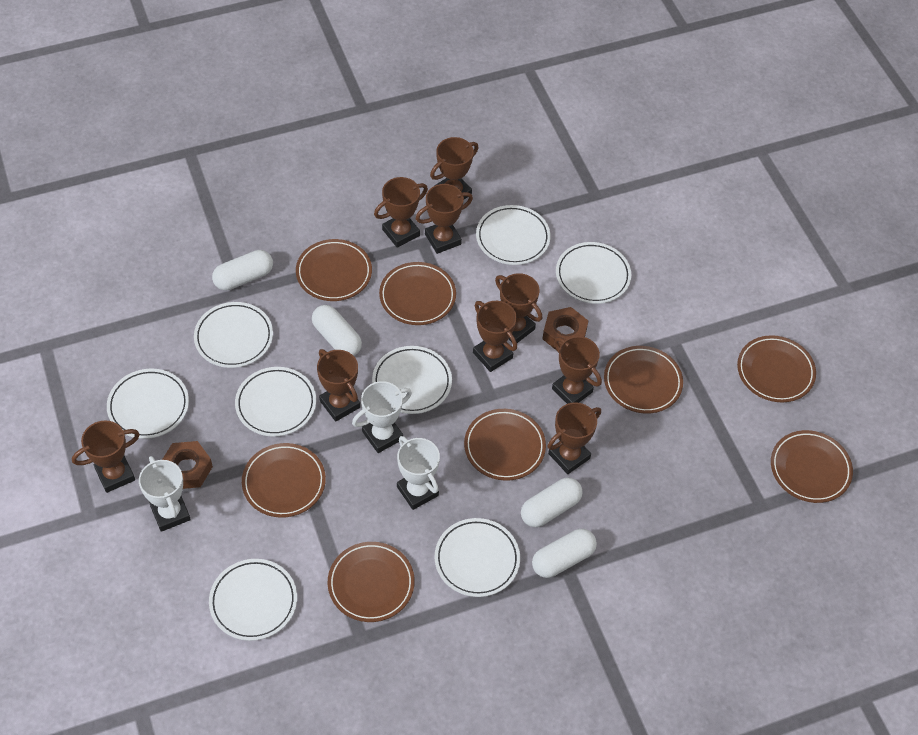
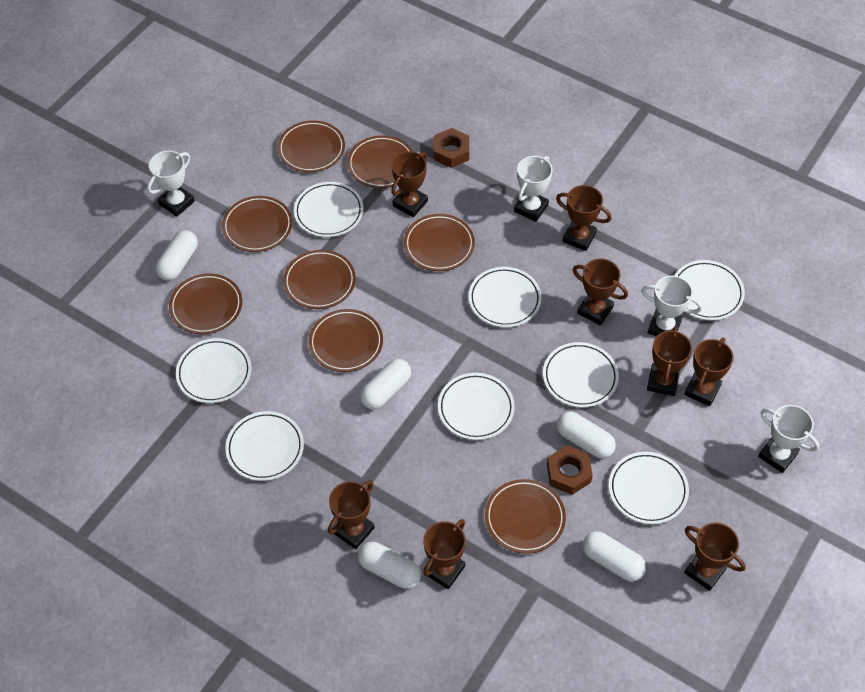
brown trophy: [72,421,140,493] [317,349,360,422] [374,177,428,248] [416,184,473,254] [430,137,479,199] [473,301,517,372] [495,273,542,343] [548,402,601,474] [552,336,602,404] = 9 -> [328,480,375,549] [391,151,428,217] [423,519,466,589] [556,185,612,251] [573,259,628,326] [647,327,692,396] [684,338,734,406] [684,522,746,591] = 8
white capsule: [212,250,273,290] [312,305,362,356] [521,477,583,527] [532,529,597,578] = 4 -> [155,230,198,281] [358,542,421,589] [360,359,411,409] [556,411,616,458] [582,531,646,581] = 5
white trophy: [139,456,191,532] [352,381,412,453] [397,436,440,510] = 3 -> [147,151,195,217] [514,156,553,222] [641,276,702,336] [758,405,819,473] = 4

